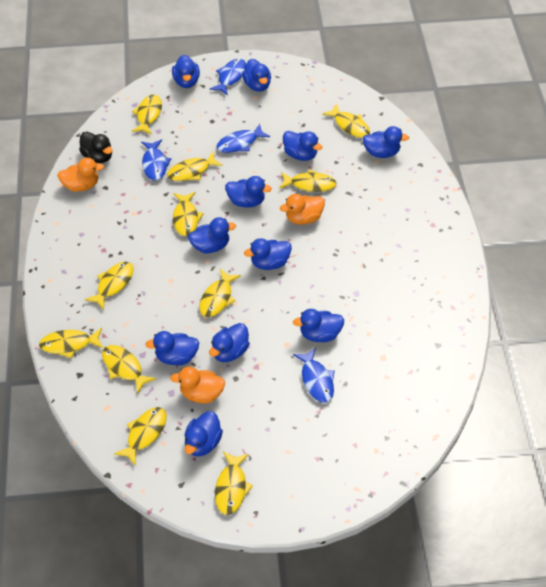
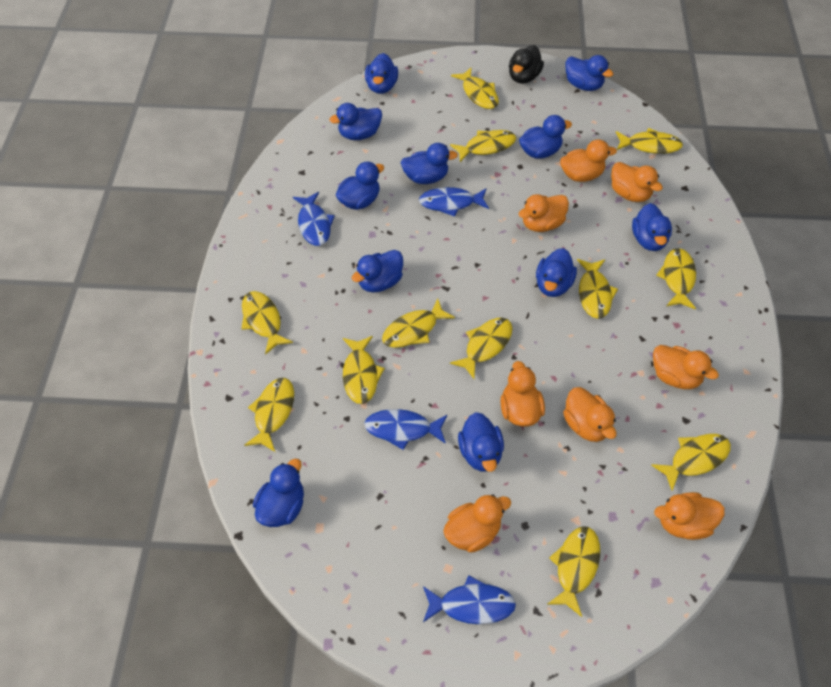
orange duck: [57,158,104,192] [170,366,225,404] [280,194,325,225] = 3 -> [443,494,511,553] [500,361,545,426] [519,194,569,232] [560,140,617,182] [563,387,617,442] [611,162,663,202] [653,345,719,389] [654,492,725,540] = 8
yellow fish: [39,328,103,358] [85,262,134,310] [102,345,156,394] [114,407,167,466] [132,95,162,134] [167,152,223,181] [173,192,204,236] [199,269,241,317] [215,452,253,515] [279,169,337,192] [322,104,370,138] = 11 -> [242,291,293,355] [244,378,294,452] [343,336,385,404] [382,299,455,348] [450,130,516,162] [450,318,512,379] [451,68,499,109] [548,526,600,617] [577,259,618,319] [616,128,683,154] [652,434,731,491] [656,248,696,310] = 12

